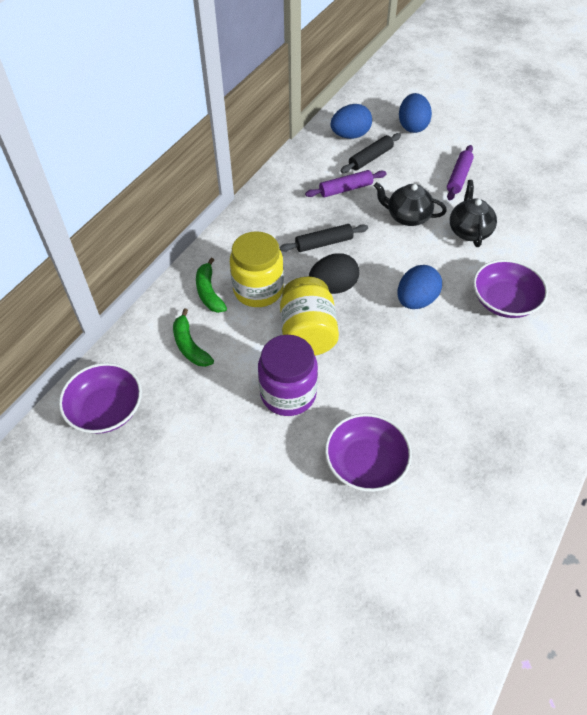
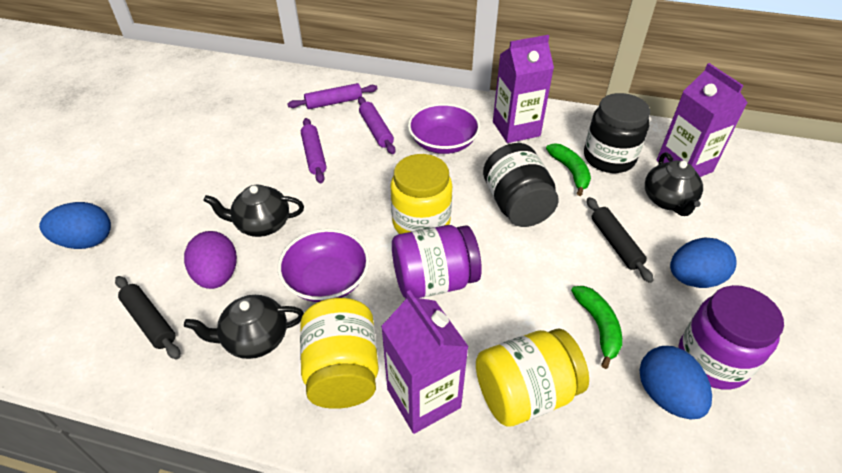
black egg: [309,253,359,294] = 1 -> none = 0
black jar: none = 0 -> [483,143,559,227] [584,93,650,173] = 2
black teapot: [374,182,447,226] [450,180,497,247] = 2 -> [184,295,304,359] [203,185,304,237] [645,152,703,216] = 3
purple bowl: [59,363,142,434] [325,413,412,492] [473,259,548,318] = 3 -> [278,229,369,302] [408,103,480,154] = 2
purple carton: none = 0 -> [381,290,469,434] [493,35,554,143] [657,63,747,177] = 3
purple egg: none = 0 -> [184,231,237,289] = 1
purple jar: [258,335,318,416] = 1 -> [392,225,482,298] [678,285,784,390] = 2
purple rolling pin: [305,170,387,197] [447,145,474,201] = 2 -> [288,83,377,109] [301,118,327,184] [358,97,396,154] = 3
yellow jar: [230,231,284,307] [280,277,339,356] = 2 -> [300,298,379,409] [390,154,452,234] [476,328,589,427] = 3

